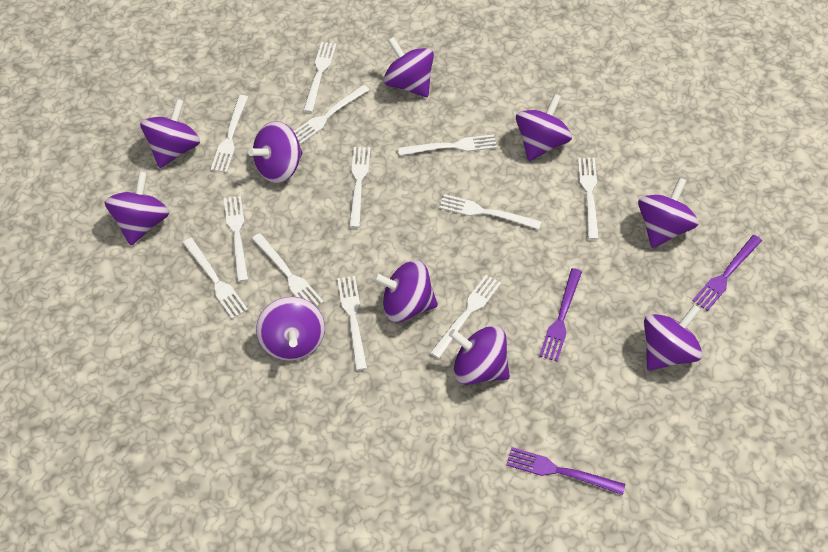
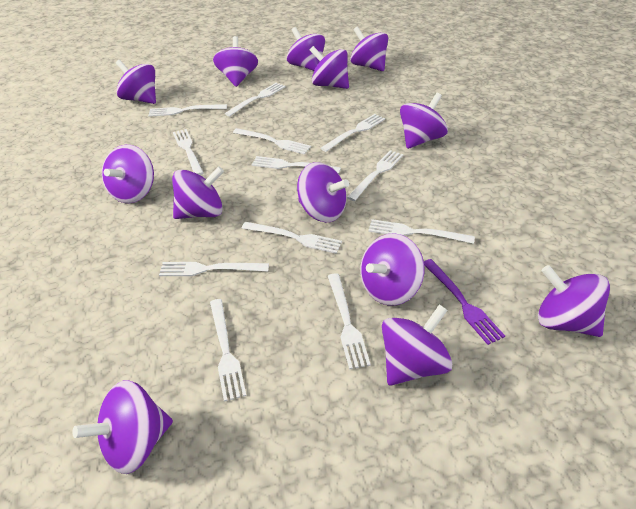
purple fork: [506,447,625,495] [539,268,582,362] [692,235,762,311] = 3 -> [424,259,505,345] = 1
purple spinning top: [105,171,169,245] [140,99,200,168] [248,121,303,183] [256,297,325,361] [373,260,438,322] [383,37,434,97] [449,326,510,385] [516,94,572,161] [638,178,699,248] [644,305,703,371] = 10 -> [72,380,173,474] [102,145,154,203] [116,60,156,104] [172,166,224,219] [213,36,258,87] [287,27,325,71] [297,162,349,222] [310,46,349,89] [350,27,388,71] [360,233,425,306] [382,304,452,386] [400,93,448,149] [538,265,610,337] = 13

